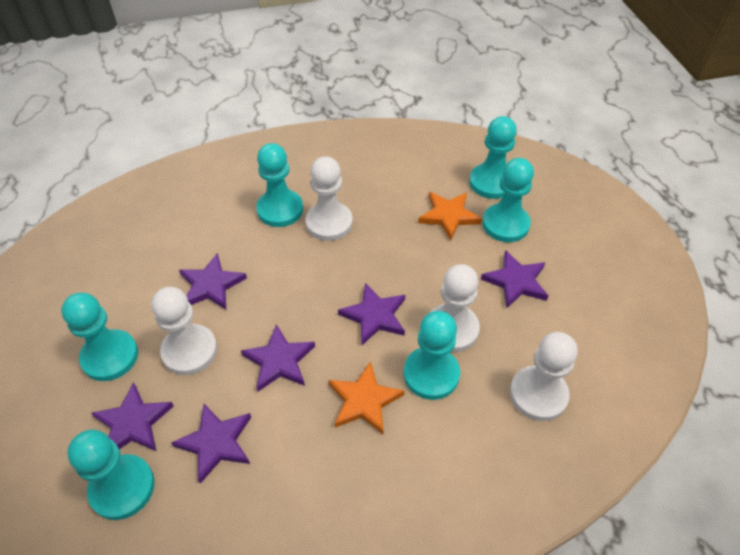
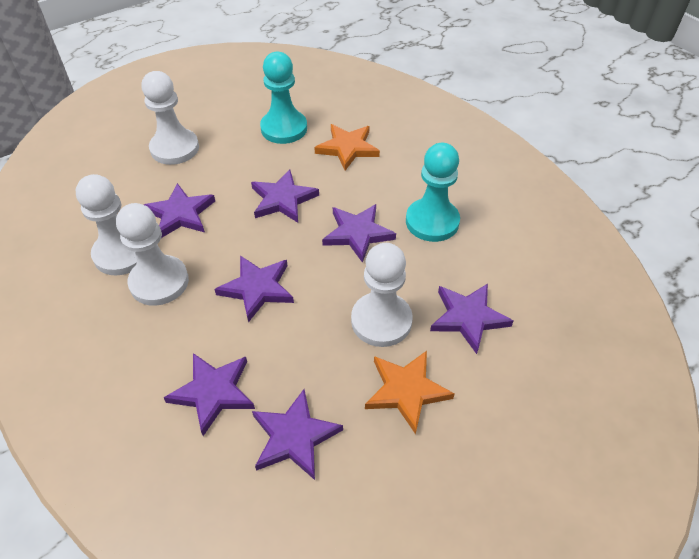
purple star: [91,382,174,451] [171,404,251,484] [179,253,247,310] [241,324,315,391] [338,283,405,345] [481,250,548,309] = 6 -> [144,183,215,238] [163,353,255,436] [214,256,294,323] [251,169,319,223] [252,389,343,480] [322,204,396,263] [430,284,513,354] = 7
turquoise pawn: [61,293,138,381] [67,430,155,520] [256,143,303,227] [404,311,460,400] [469,116,517,199] [482,158,534,242] = 6 -> [260,52,307,144] [406,143,460,242] = 2

